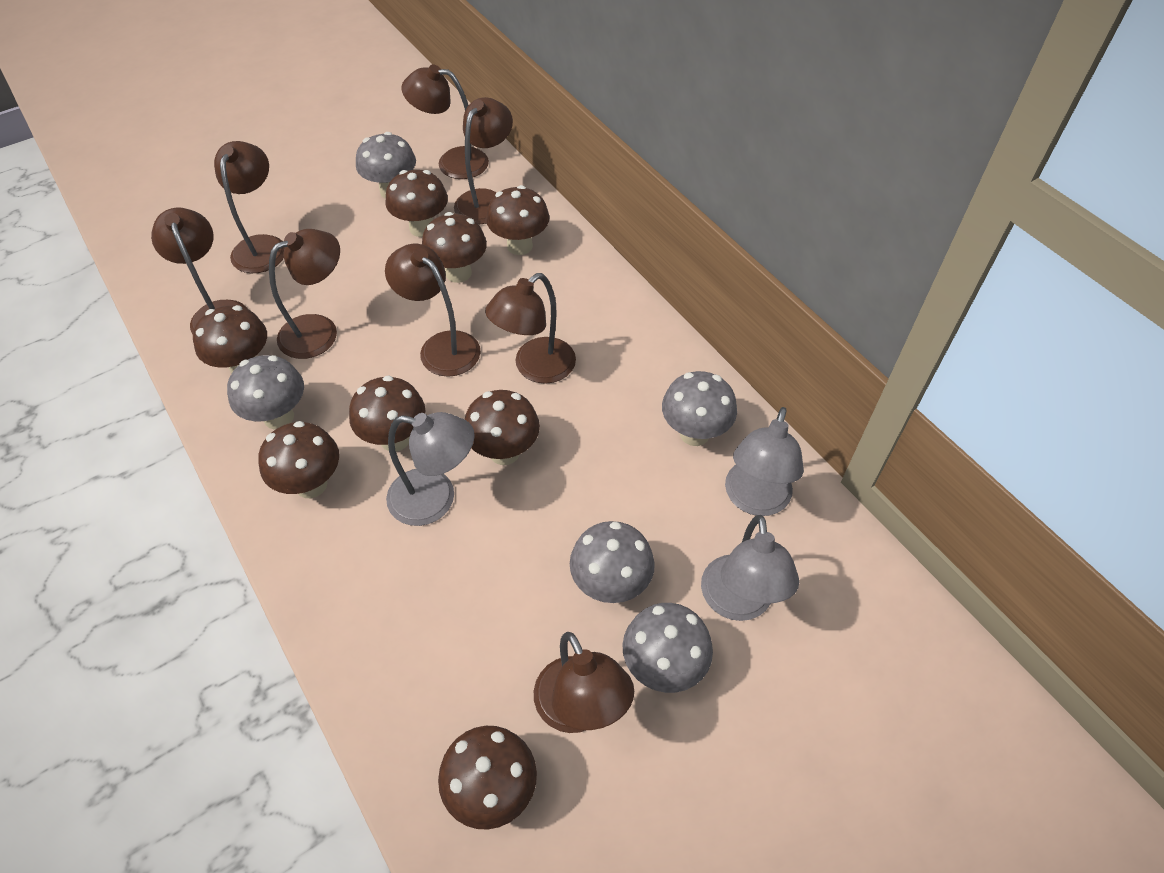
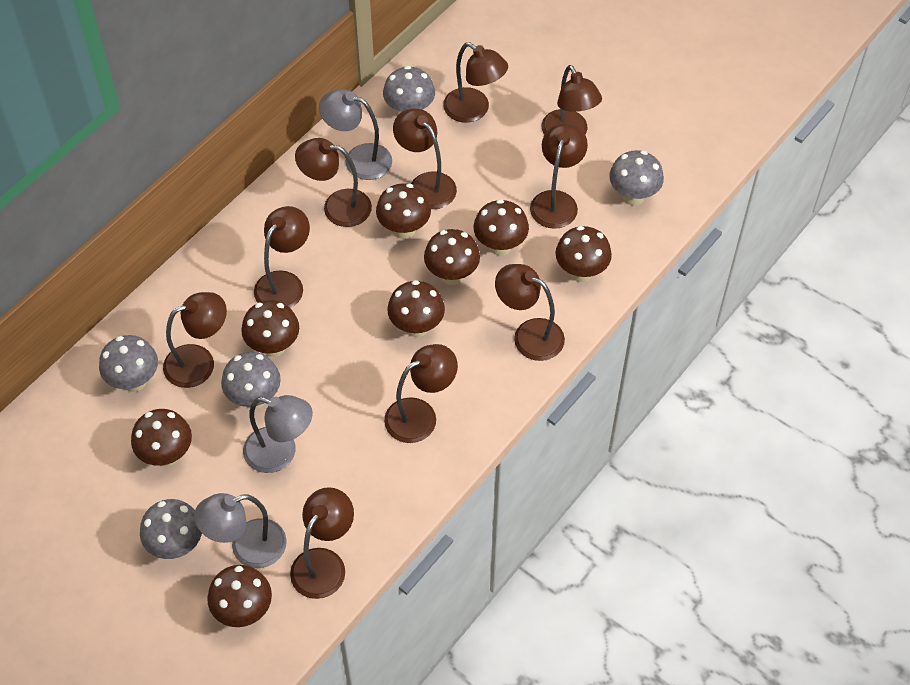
brown lamp: [151,208,247,335] [214,141,285,273] [269,229,340,359] [385,244,481,377] [401,65,489,179] [454,97,513,224] [485,273,576,384] [534,632,634,733] = 8 -> [163,292,227,388] [254,206,310,308] [290,487,354,599] [295,138,372,227] [384,344,458,443] [393,109,457,209] [443,42,508,123] [495,264,565,361] [530,123,588,229] [542,65,602,135] = 10

